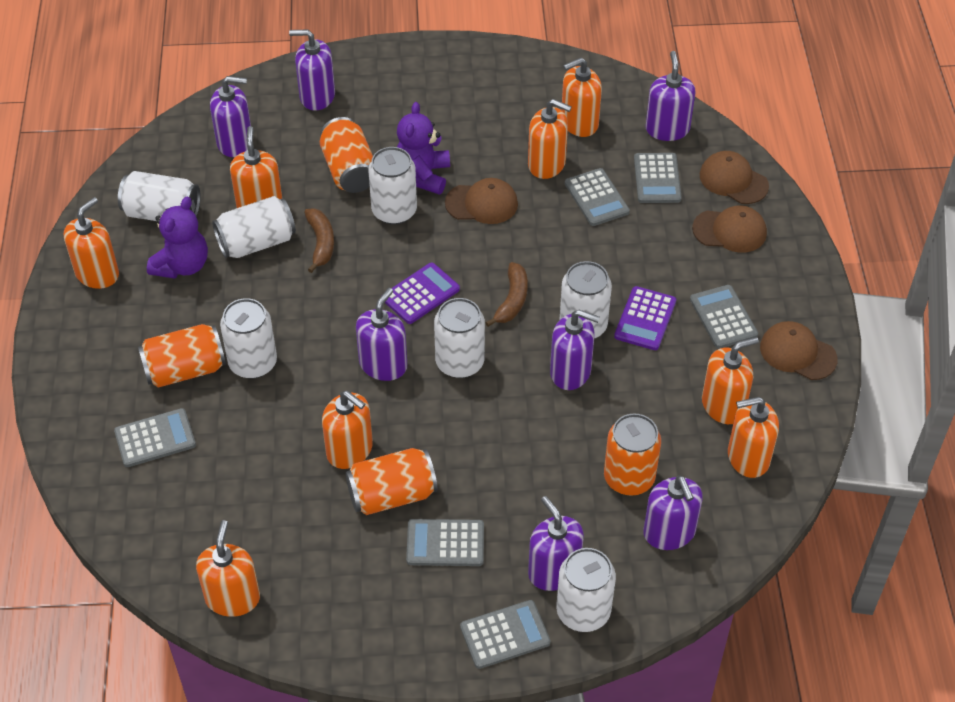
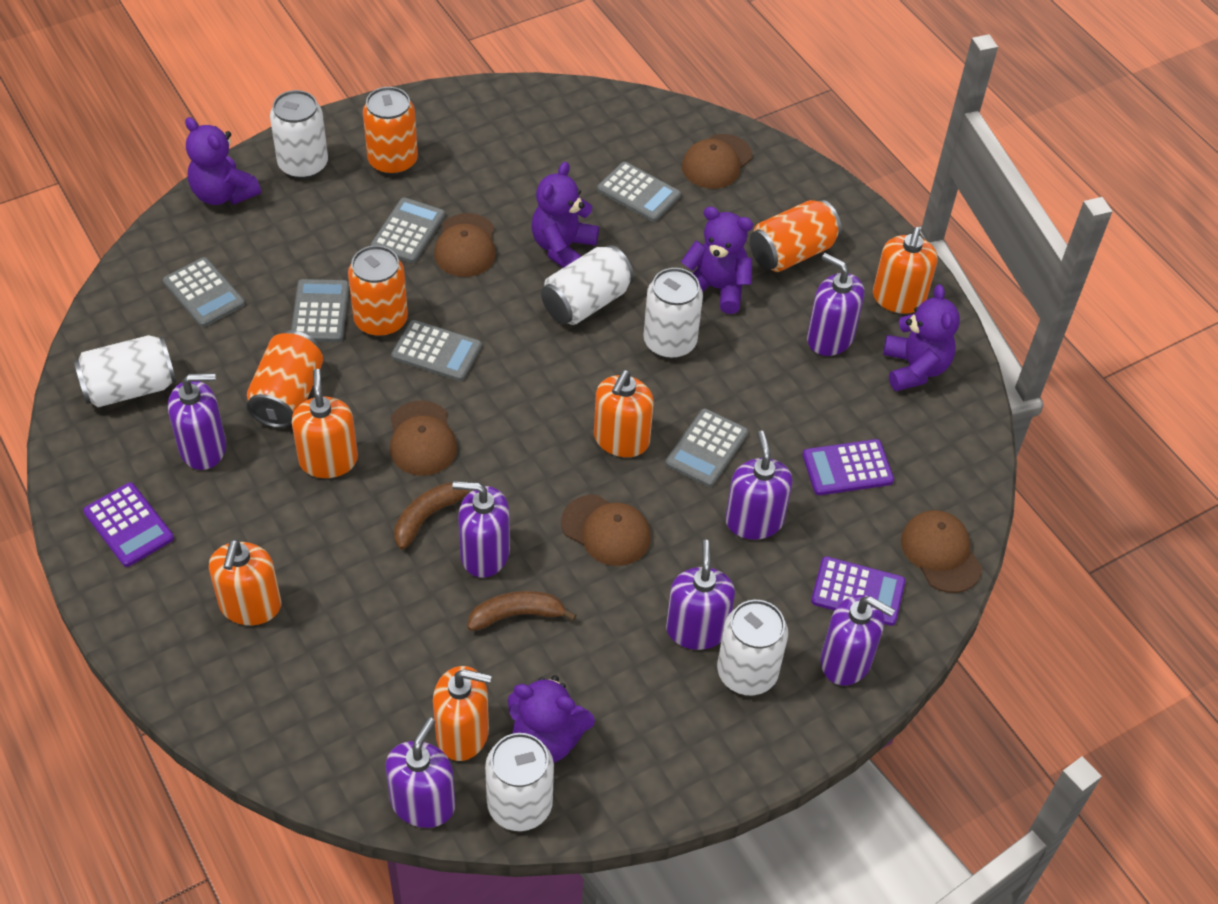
brown cap: [445,178,518,224] [692,205,767,253] [700,151,769,204] [760,321,838,380] = 4 -> [390,401,457,476] [434,213,496,277] [561,495,651,566] [682,134,752,189] [901,510,982,593] = 5
orange soap dispenser: [64,197,119,289] [196,520,260,617] [230,126,282,208] [322,391,373,469] [528,99,572,179] [561,58,602,137] [702,337,759,424] [728,397,779,478] = 8 -> [209,539,282,625] [292,369,358,478] [433,666,492,761] [594,370,654,457] [873,227,937,314] = 5
purple calculator: [382,262,460,324] [614,286,676,350] = 2 -> [83,482,174,567] [802,439,894,495] [811,556,906,626] = 3
purple teddy bear: [147,197,208,279] [397,102,450,195] = 2 -> [185,117,261,205] [508,675,595,763] [531,162,599,268] [681,206,753,314] [883,284,960,391] = 5
white can: [118,171,201,221] [212,196,296,258] [220,298,277,379] [368,147,417,225] [434,298,485,378] [556,548,616,632] [560,261,612,338] = 7 -> [74,335,176,407] [270,90,328,179] [485,733,554,831] [541,245,634,325] [643,268,703,359] [717,600,788,696] = 6

